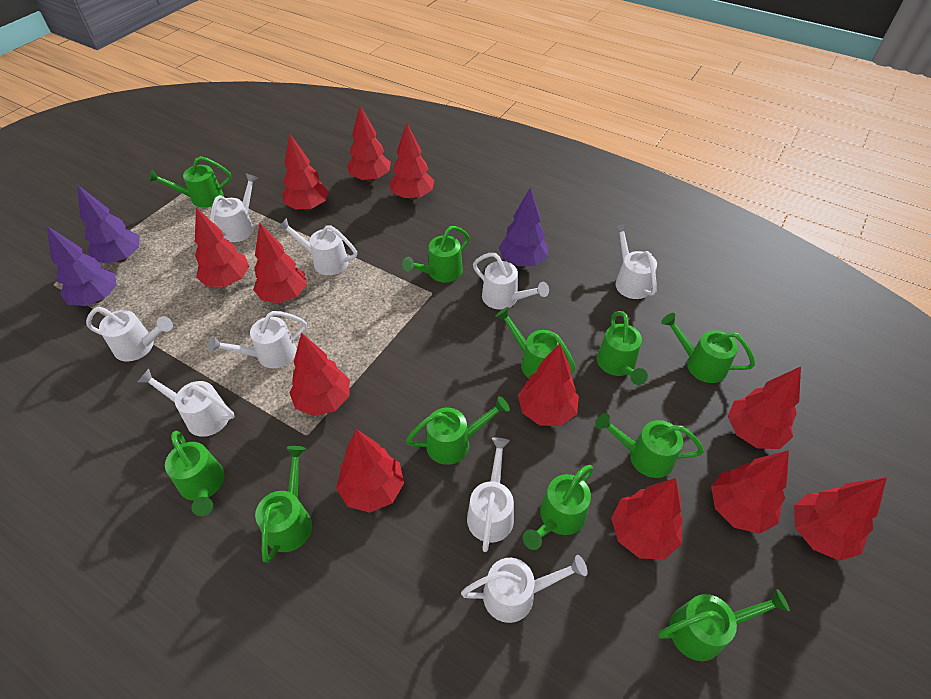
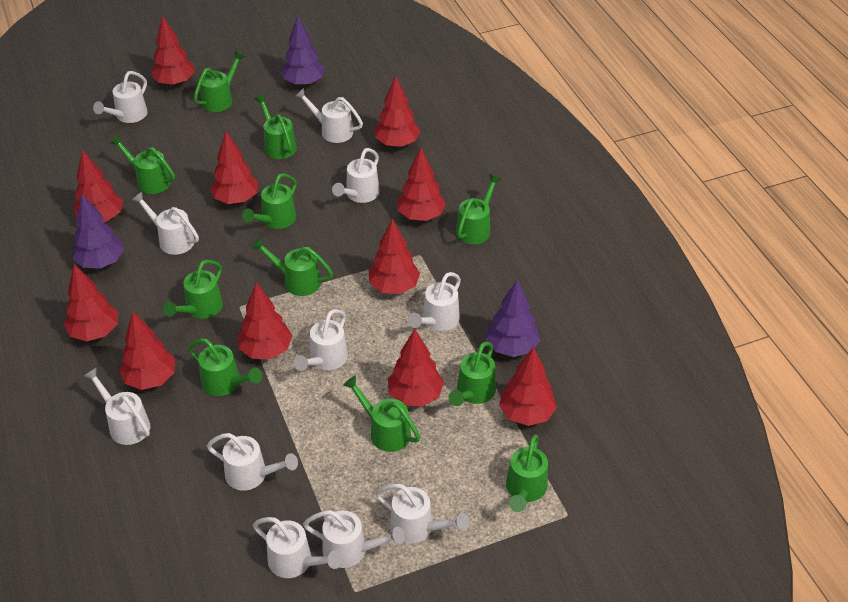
red tree: [195,208,249,287] [253,223,307,303] [282,134,329,211] [289,333,350,416] [336,429,404,513] [347,106,391,182] [389,123,434,200] [518,344,579,426] [611,478,683,559] [711,450,789,534] [728,367,801,449] [794,478,887,561] = 12 -> [64,264,118,341] [73,150,123,222] [119,312,175,390] [151,15,195,86] [210,131,259,204] [238,283,292,359] [369,219,420,294] [375,76,420,147] [388,329,444,407] [397,148,446,221] [499,347,557,426] = 11
white watering can: [86,307,173,362] [138,369,235,437] [208,311,307,368] [210,173,258,242] [278,218,357,275] [461,555,588,623] [467,437,514,552] [473,253,549,310] [614,224,657,299] = 9 -> [83,367,151,445] [93,71,148,123] [132,192,199,255] [207,433,298,490] [253,517,342,578] [294,309,348,371] [295,88,363,143] [303,510,405,568] [332,148,380,203] [375,484,469,544] [408,272,461,331] = 11

